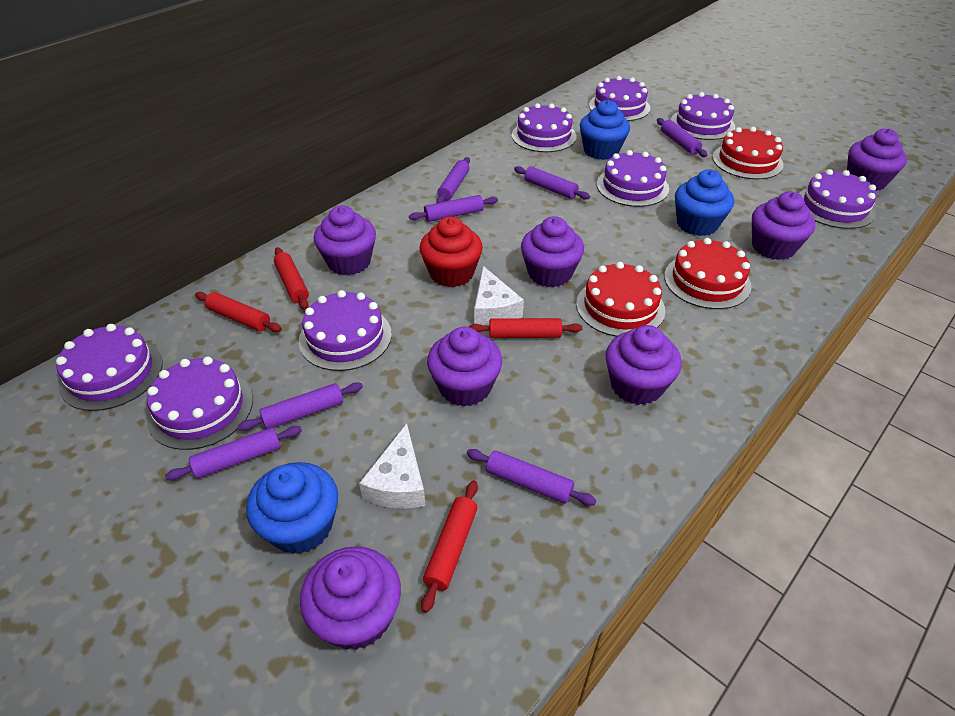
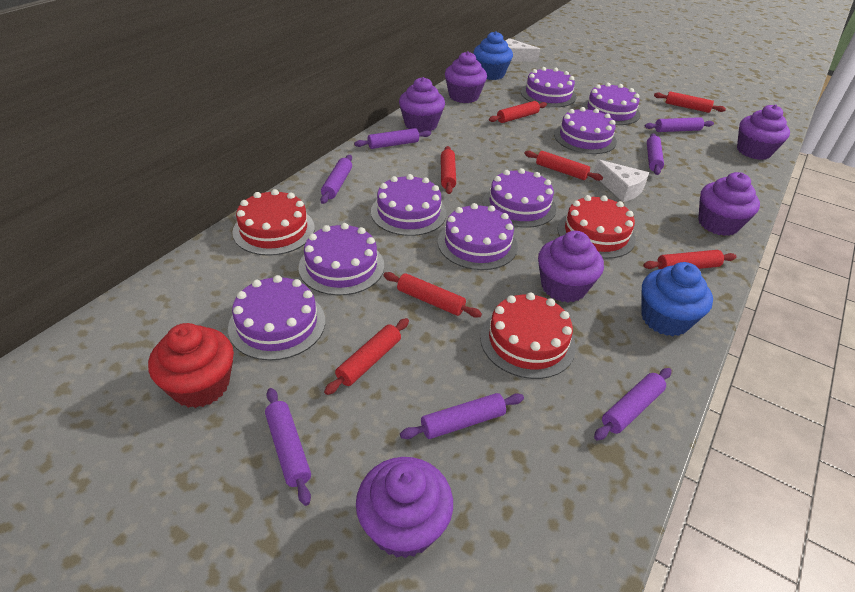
blue cupcake: [246,462,338,554] [580,100,630,160] [675,169,734,236] = 3 -> [473,31,513,80] [641,262,713,336] = 2
purple cupcake: [300,546,401,650] [314,206,376,275] [427,327,502,407] [521,216,584,287] [605,325,682,405] [752,191,815,260] [847,129,907,191] = 7 -> [356,457,453,558] [399,77,445,133] [445,51,487,103] [538,231,604,302] [698,172,760,236] [737,105,790,160] = 6
red rolling pin: [195,292,282,332] [274,247,309,310] [421,480,478,613] [469,318,582,338] = 4 -> [324,318,409,395] [383,272,482,318] [441,146,456,194] [489,101,547,123] [524,151,603,181] [643,250,737,269] [654,91,726,113] = 7

